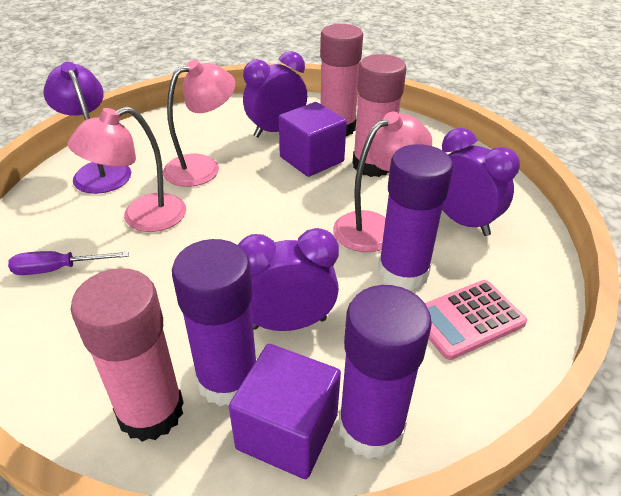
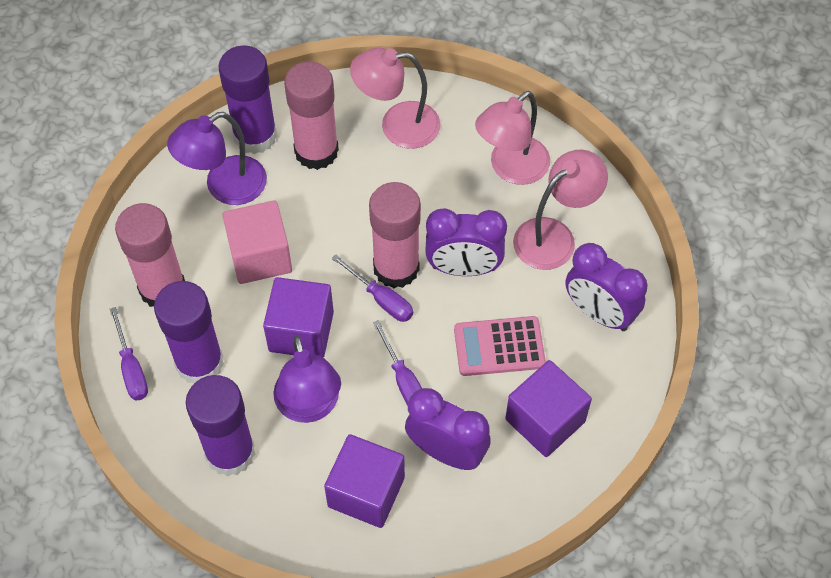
pink cube: none = 0 -> [222,201,292,284] = 1
purple cube: [229,344,341,479] [279,102,347,177] = 2 -> [263,277,334,358] [324,434,405,528] [505,360,592,457] = 3
purple lamp: [43,62,131,194] = 1 -> [167,112,267,205] [273,335,341,423] = 2
purple screwdriver: [8,251,129,275] = 1 -> [110,307,148,400] [331,254,413,322] [373,320,422,406] = 3

